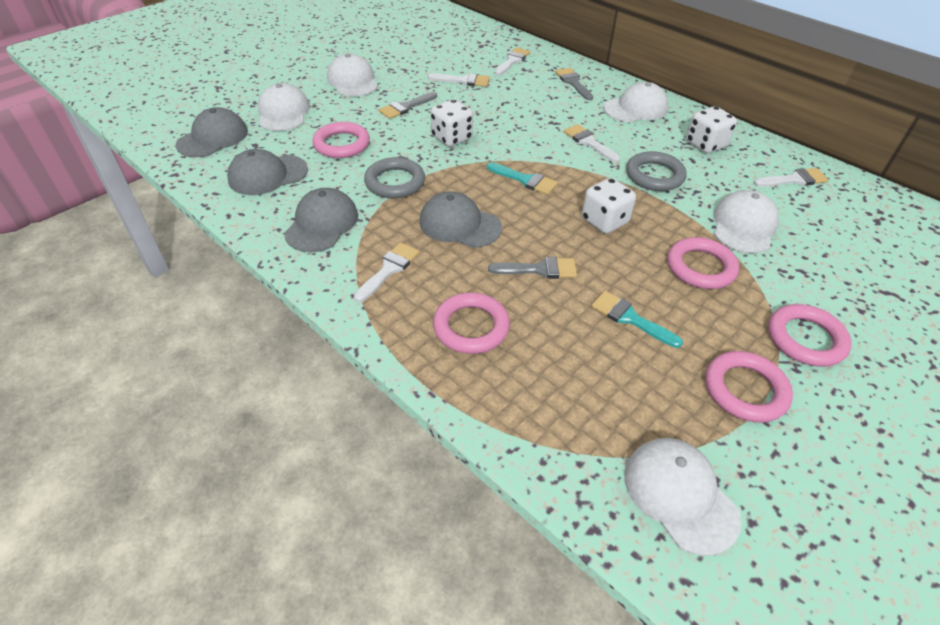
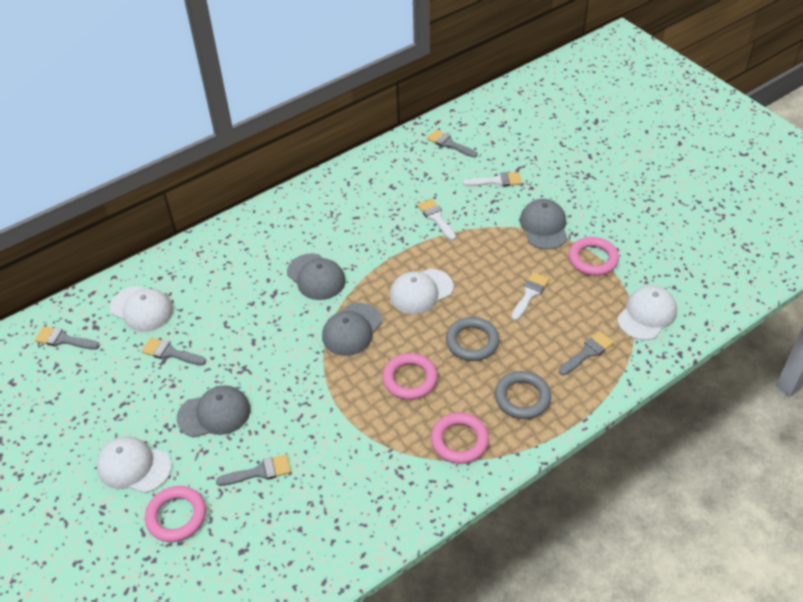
grey brush: [379,92,437,119] [488,257,577,279] [555,68,593,100] = 3 -> [35,326,100,350] [141,338,206,365] [216,454,291,486] [427,130,478,158] [559,331,614,376] = 5
pink ring: [312,122,370,158] [433,292,510,354] [668,237,739,289] [705,351,793,423] [768,304,852,367] = 5 -> [145,486,206,542] [382,353,438,400] [431,413,489,464] [569,237,619,276] = 4
turquoise brush: [487,162,558,195] [591,291,683,348] = 2 -> none = 0
white brush: [354,242,420,302] [428,73,490,87] [495,47,530,75] [564,124,620,163] [754,168,829,187] = 5 -> [417,199,456,241] [463,172,522,187] [511,272,549,321] = 3
white cap: [258,83,310,131] [327,53,378,97] [603,82,668,122] [624,438,741,556] [714,190,779,253] = 5 -> [97,436,172,493] [110,286,173,332] [390,269,454,314] [617,286,677,340] = 4
white dice: [431,99,473,147] [582,178,636,234] [686,106,737,153] = 3 -> none = 0

